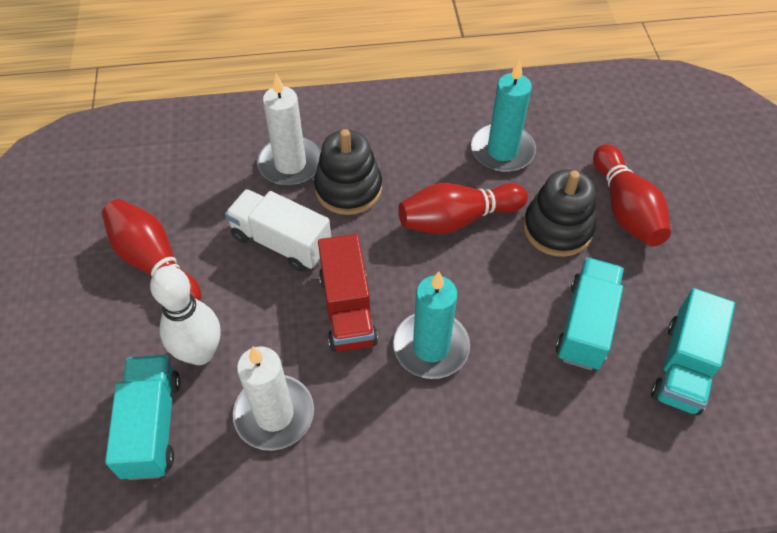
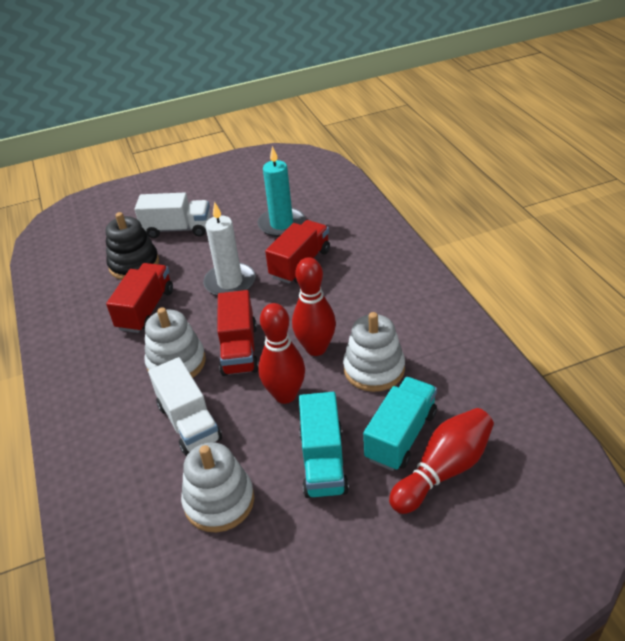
black stacking toy: [314,129,382,215] [523,169,596,257] = 2 -> [105,212,159,280] = 1
red truck: [318,234,378,352] = 1 -> [106,263,173,333] [217,290,259,376] [265,220,330,284] = 3
turquoise candle: [393,272,470,379] [471,60,536,173] = 2 -> [257,146,305,237] = 1
turquoise truck: [105,355,181,480] [556,258,624,370] [651,288,735,415] = 3 -> [299,392,349,498] [363,377,437,471] = 2
white bowling pin: [150,266,221,365] = 1 -> none = 0
white candle: [233,346,314,450] [257,74,321,186] = 2 -> [203,202,256,296] = 1
white stacking toy: none = 0 -> [145,307,206,378] [181,442,254,532] [343,312,405,392] = 3
white truck: [225,189,331,272] = 1 -> [135,193,211,238] [148,357,222,456] = 2

